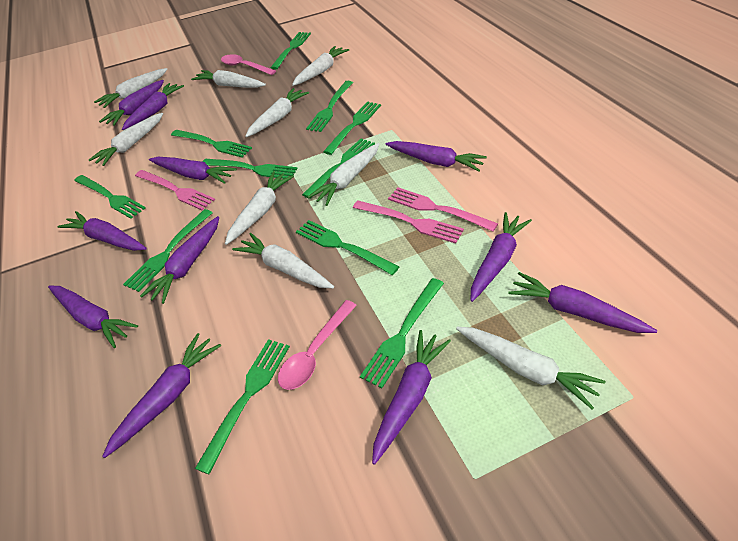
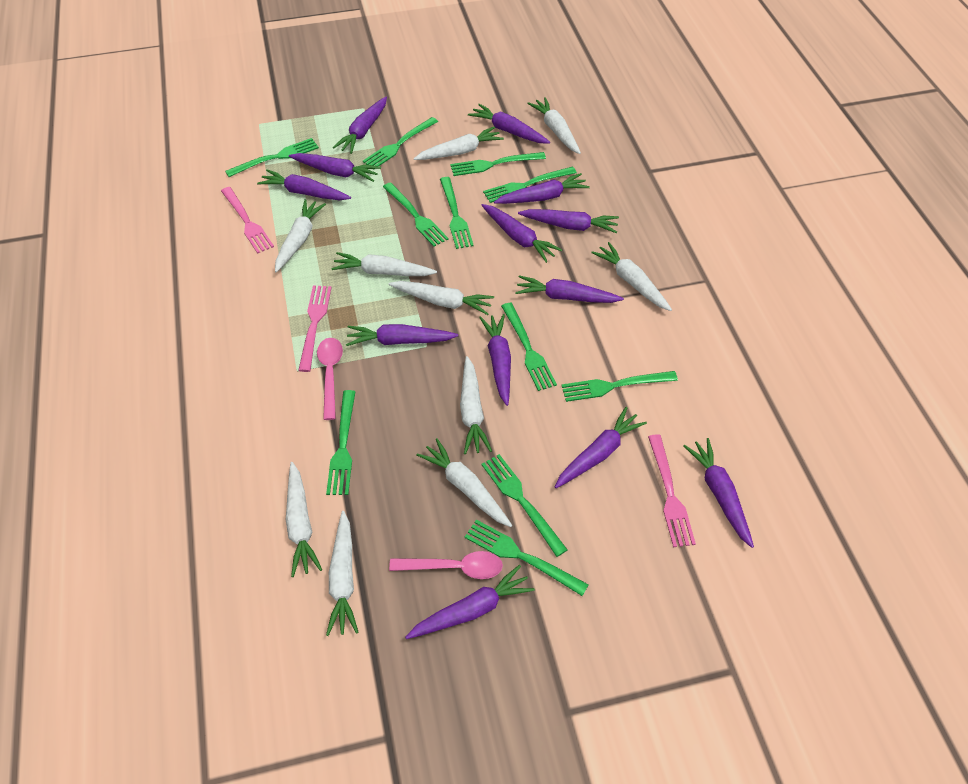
purple carrot: [48,286,138,348] [57,211,147,251] [99,80,164,126] [102,333,221,458] [122,83,184,130] [140,216,219,304] [149,157,237,184] [372,330,451,465] [386,141,487,172] [471,212,532,302] [508,272,657,333] = 11 -> [257,169,351,200] [289,153,381,182] [333,97,387,154] [346,324,458,346] [405,565,535,639] [468,104,550,144] [479,314,511,406] [482,204,562,263] [494,173,590,204] [515,275,624,303] [518,209,619,233] [555,407,647,488] [683,438,754,548] = 13
white carrot: [89,113,163,166] [94,68,168,108] [191,70,266,88] [225,171,294,245] [232,233,334,288] [245,88,309,137] [292,46,349,86] [308,143,379,206] [456,327,605,409] = 9 -> [275,199,326,272] [286,462,322,577] [326,511,359,636] [331,252,437,276] [388,281,494,315] [414,126,504,160] [416,438,512,527] [460,356,492,454] [527,97,581,154] [591,242,672,311] = 10

